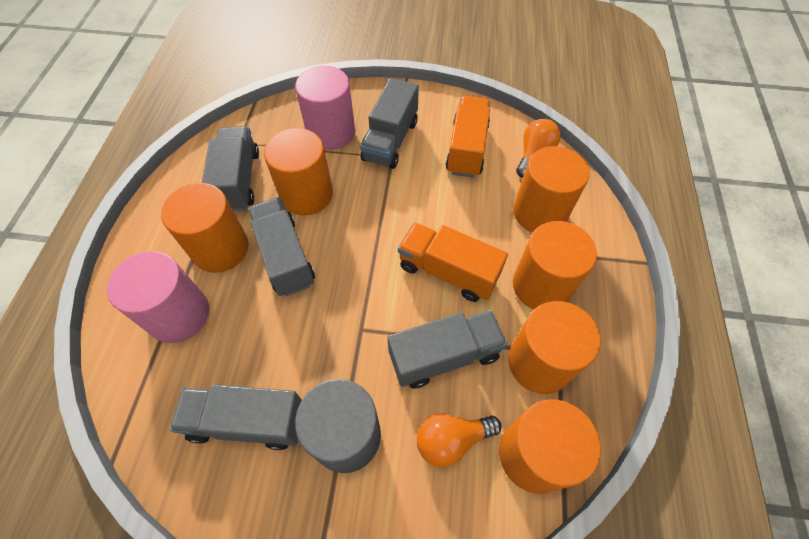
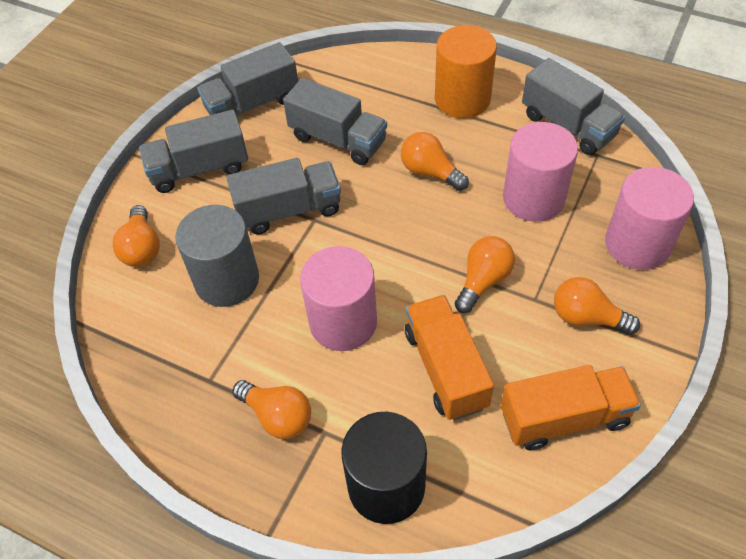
black cylinder: none = 0 -> [341,412,427,524] = 1
orange cylinder: [161,183,249,273] [264,128,333,216] [499,399,601,494] [508,301,600,394] [513,146,589,233] [513,221,597,310] = 6 -> [435,25,497,118] = 1
orange light bulb: [417,414,502,467] [516,119,561,178] = 2 -> [113,205,160,267] [232,380,311,439] [401,132,469,191] [455,236,515,313] [554,277,640,335] = 5
pink cylinder: [107,251,209,343] [295,66,355,150] = 2 -> [300,246,377,351] [503,122,578,222] [605,167,694,270] = 3

